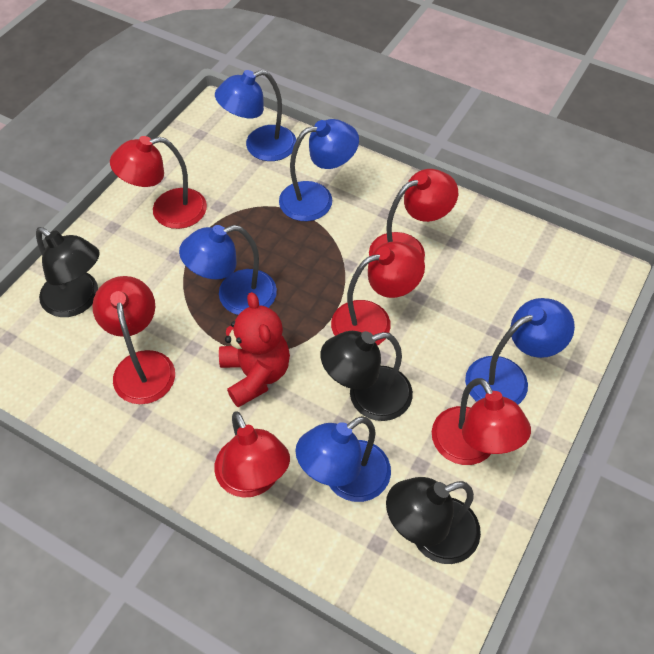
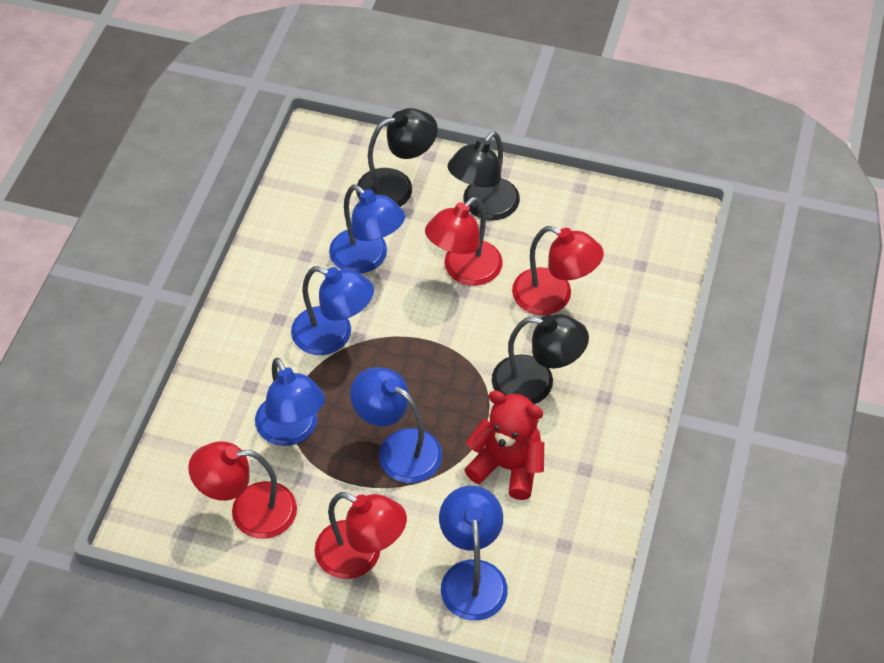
red lamp: [92,276,175,404] [110,136,207,229] [214,411,290,498] [331,241,425,346] [369,169,458,259] [432,378,531,465] = 6 -> [188,441,297,539] [315,492,407,579] [425,197,503,286] [512,226,604,315] = 4

